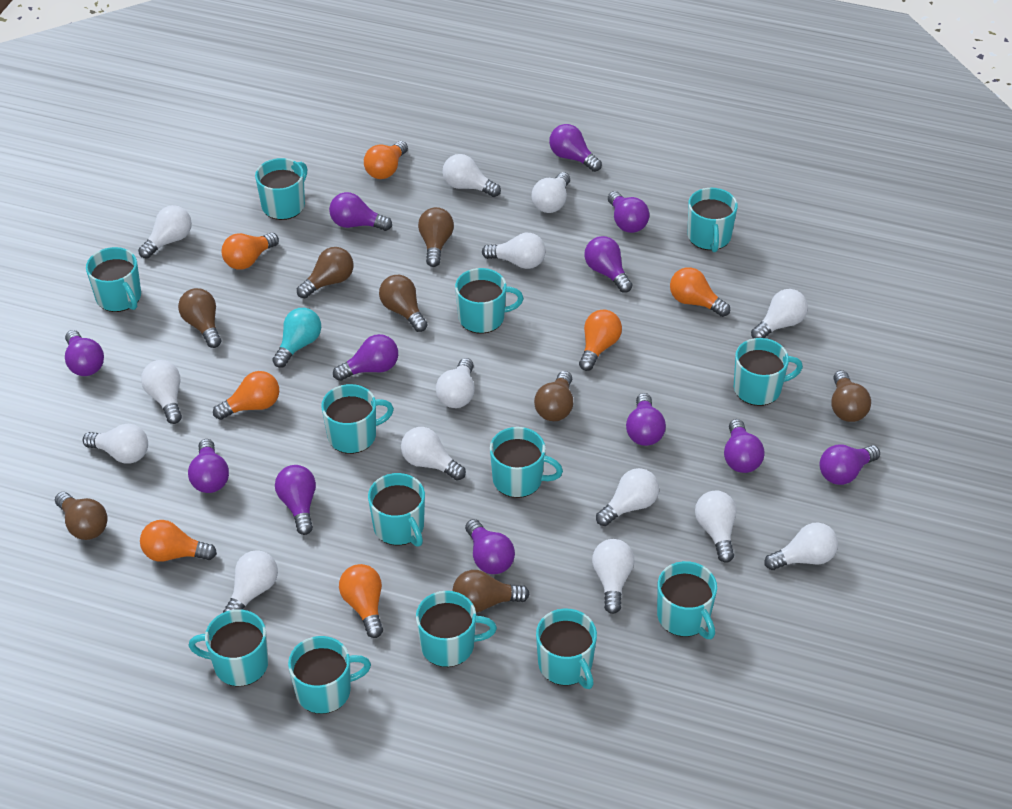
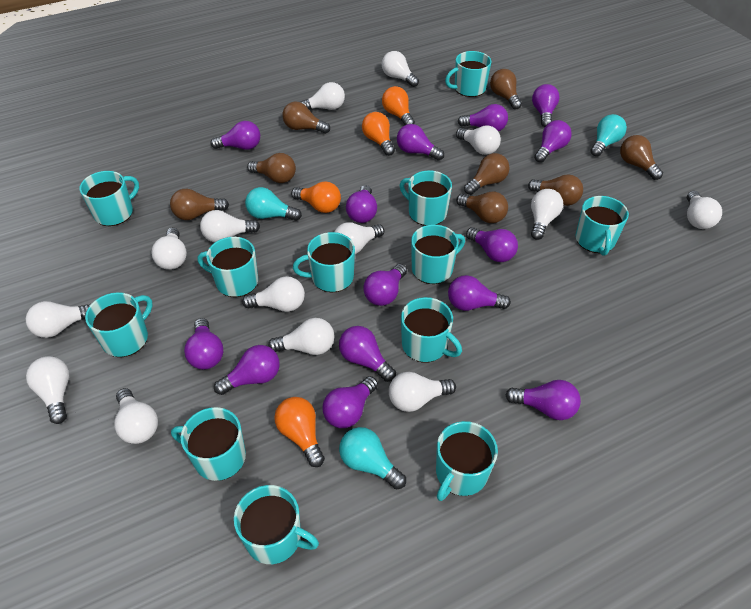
orange light bulb: [140,520,217,562] [213,371,279,420] [222,233,279,270] [339,564,383,638] [364,141,408,179] [579,310,622,371] [670,267,730,317] = 7 -> [274,397,325,467] [291,181,341,213] [362,112,395,156] [382,86,415,125] = 4
purple light bulb: [65,330,104,376] [188,439,229,493] [275,465,316,535] [329,192,392,231] [333,334,398,381] [465,519,515,574] [549,124,602,172] [584,236,632,293] [608,191,650,233] [626,393,666,446] [724,419,765,473] [820,444,880,485] = 12 -> [184,318,223,370] [211,121,260,150] [214,345,280,395] [322,376,378,428] [339,326,396,382] [346,185,377,223] [363,264,407,306] [397,124,444,161] [448,275,511,311] [458,104,508,131] [466,227,518,262] [505,380,581,420] [532,84,560,127] [534,120,572,163] = 14
turquoise light bulb: [272,308,321,368] = 1 -> [245,187,302,221] [339,427,406,490] [590,114,627,157] = 3
turquoise mug: [86,247,141,312] [189,609,268,686] [255,158,307,220] [288,636,371,714] [321,384,394,454] [368,473,425,547] [416,591,497,667] [455,268,524,334] [490,427,563,498] [536,608,597,689] [657,561,717,639] [688,188,738,252] [734,338,803,406] = 13 -> [79,171,139,226] [85,292,153,357] [171,407,246,481] [197,237,258,297] [234,485,319,564] [293,232,355,292] [400,170,452,226] [401,297,462,363] [411,225,465,284] [436,421,498,501] [445,51,492,97] [576,196,629,256] = 12

